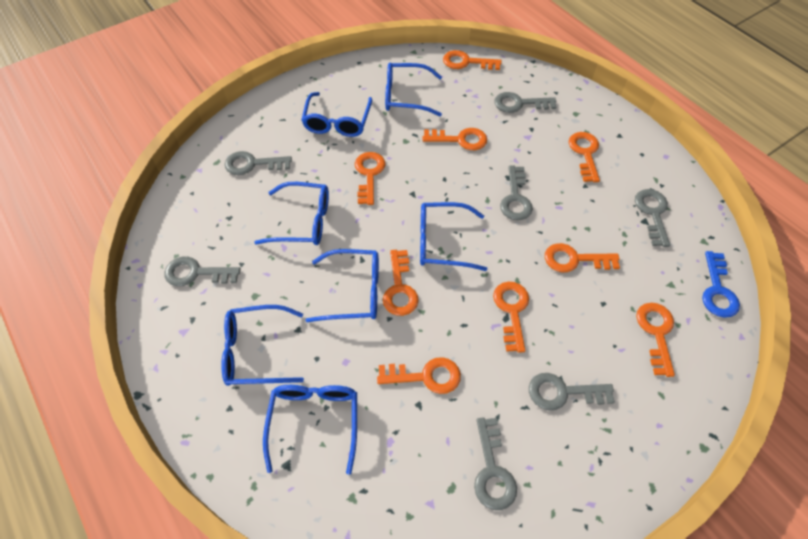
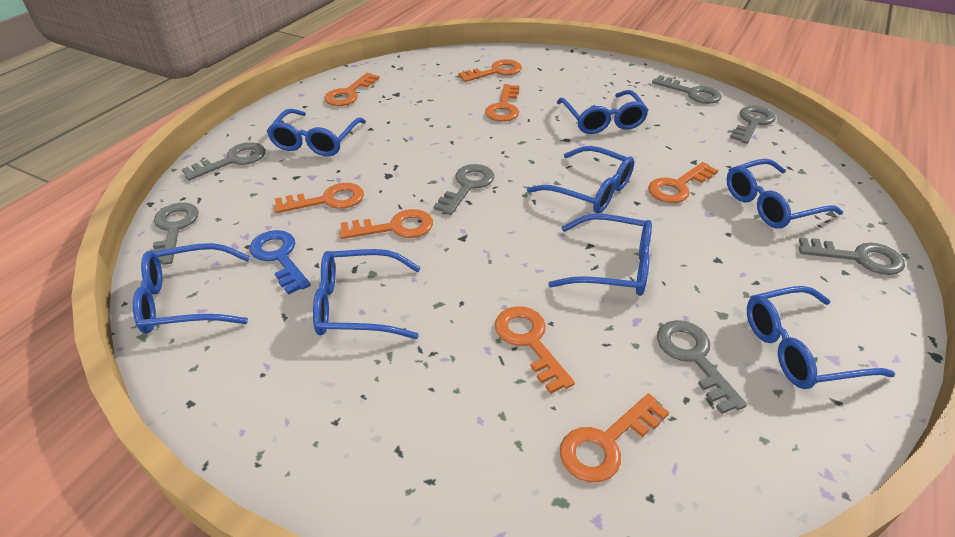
blue glasses: [221,305,304,386] [254,182,329,245] [263,385,357,475] [301,92,372,137] [305,249,379,322] [385,63,442,116] [420,202,487,271] = 7 -> [133,243,250,334] [267,109,366,156] [313,249,421,339] [527,146,635,213] [548,214,652,296] [557,90,649,134] [727,159,843,229] [747,286,895,389] = 8
orange key: [355,152,385,205] [377,357,461,394] [383,250,419,316] [423,128,487,150] [443,50,502,70] [493,282,529,353] [545,243,620,272] [569,132,600,182] [636,303,675,377] = 9 -> [274,183,364,213] [324,73,380,106] [339,209,433,239] [458,59,522,82] [485,84,519,122] [495,306,575,394] [560,394,669,482] [648,162,718,203] = 8

